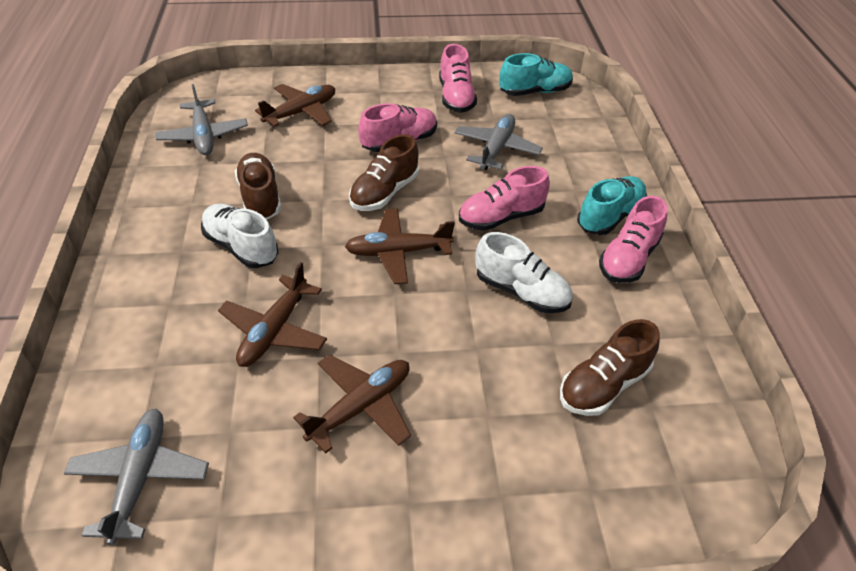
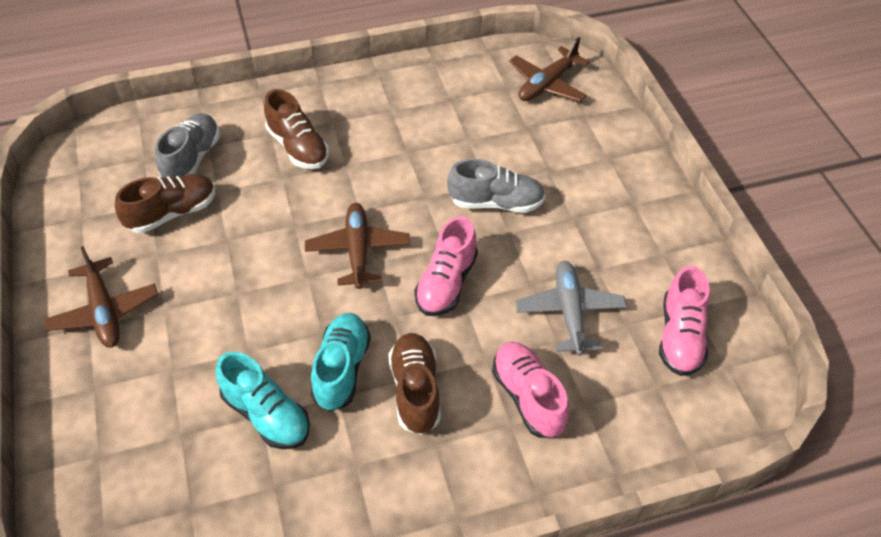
brown plane: [218,262,327,367] [255,84,335,127] [293,355,411,454] [345,209,455,284] = 4 -> [44,246,158,348] [305,203,410,289] [509,37,589,102] = 3
grey plane: [64,409,209,545] [155,84,248,155] [454,114,543,170] = 3 -> [515,261,627,356] = 1
grey shoe: none = 0 -> [155,113,220,178] [447,159,545,213] = 2
pink shoe: [358,103,437,152] [439,44,477,113] [459,166,550,231] [599,196,668,283] = 4 -> [414,216,478,316] [492,342,569,438] [659,266,710,376] = 3
white shoe: [201,204,278,268] [475,232,573,313] = 2 -> none = 0

